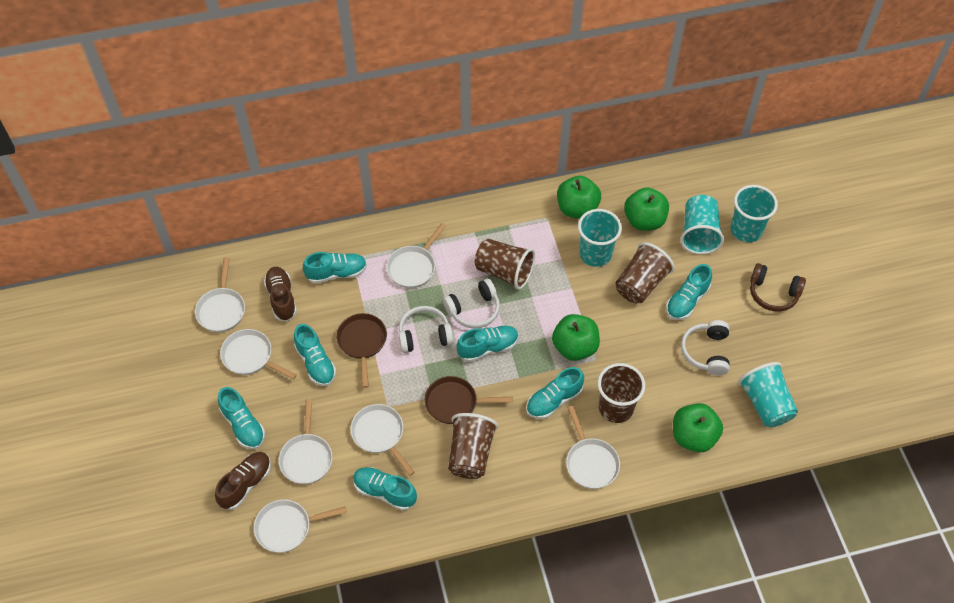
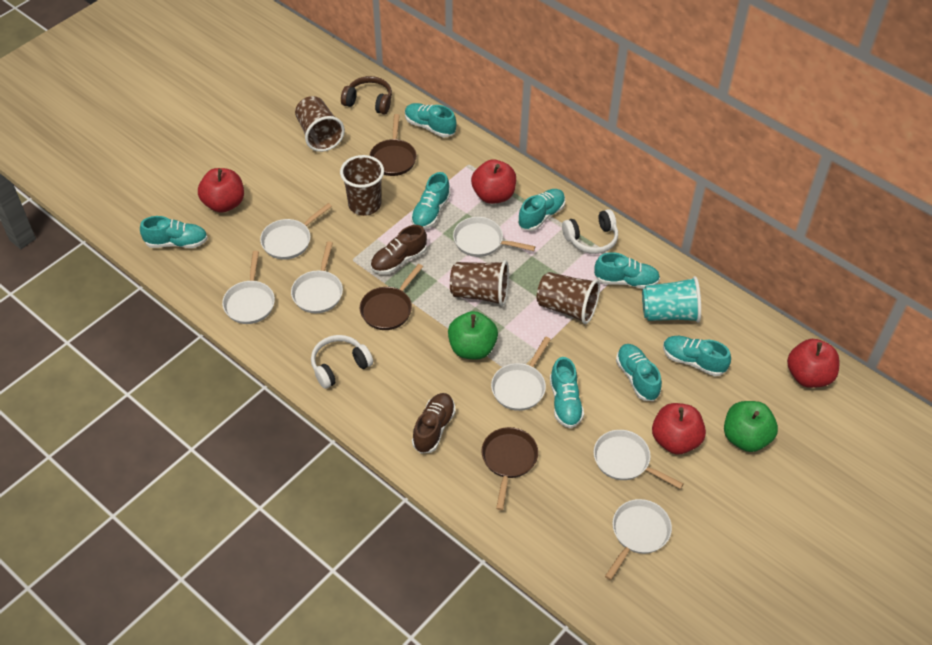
brown pan: [336,313,387,388] [424,376,513,424] = 2 -> [360,264,423,330] [369,114,417,176] [481,427,538,510] = 3
green apple: [552,314,600,361] [557,176,601,219] [624,187,669,231] [673,403,723,452] = 4 -> [448,311,498,359] [724,401,778,452] = 2
red apple: none = 0 -> [198,168,244,213] [471,159,516,204] [652,403,706,454] [787,339,840,388] = 4
turquoise cup: [578,209,622,267] [680,195,724,254] [731,185,778,242] [738,362,798,428] = 4 -> [642,276,701,323] = 1
turquoise shoe: [218,387,265,449] [294,324,336,386] [303,252,367,283] [353,467,417,511] [456,325,519,362] [526,367,584,419] [666,264,712,320] = 7 -> [140,216,208,248] [405,103,456,137] [411,172,451,229] [518,189,565,231] [550,357,584,428] [594,252,660,289] [616,344,662,401] [663,336,731,376] = 8
white headphones: [398,306,454,353] [443,279,500,329] [681,320,730,375] = 3 -> [311,335,373,389] [562,209,618,254] = 2

